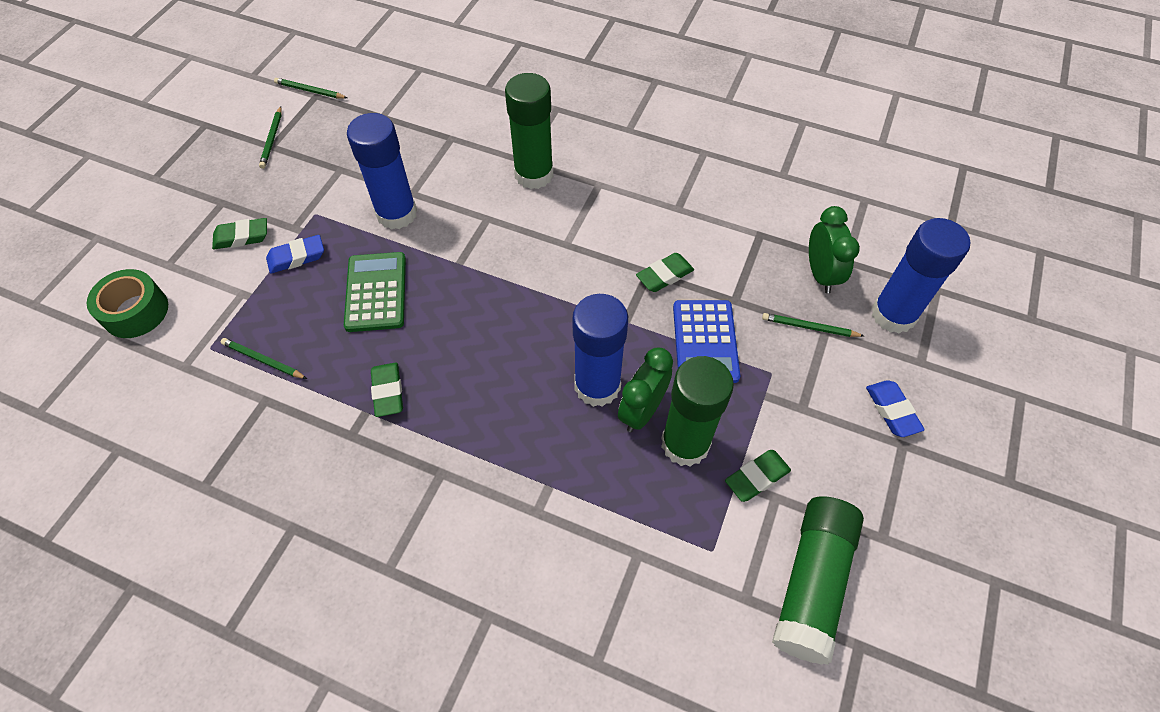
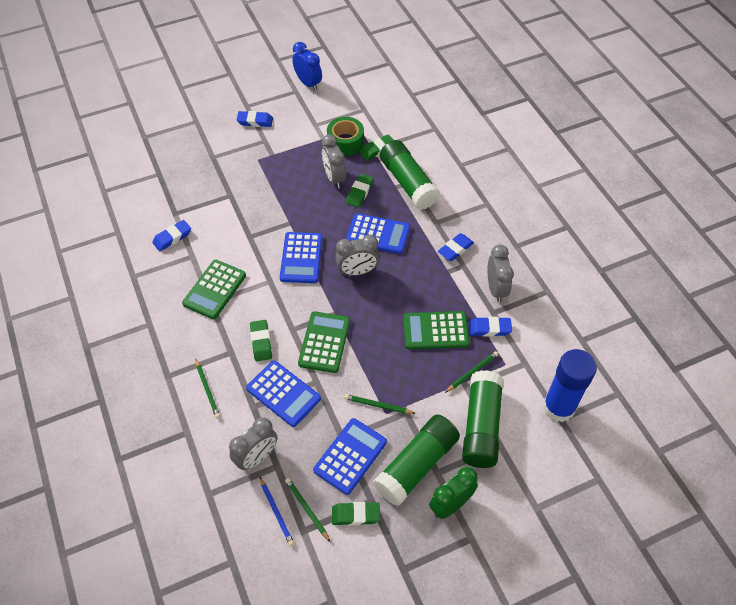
blue calculator: [673,300,740,383] = 1 -> [246,361,321,427] [280,232,323,283] [313,418,387,495] [346,213,410,254] = 4
blue clock: none = 0 -> [292,42,322,91] = 1
blue eraser: [266,235,324,274] [866,380,925,437] = 2 -> [152,220,191,251] [237,111,273,127] [438,233,474,261] [469,317,512,336] = 4
blue glue stick: [347,113,417,230] [572,294,628,407] [871,218,970,334] = 3 -> [543,349,597,422] = 1
blue pencil: none = 0 -> [260,477,294,546] = 1
green calculator: [344,252,406,332] = 1 -> [182,260,246,319] [298,311,350,373] [403,311,470,349] = 3
green clock: [618,348,673,432] [809,206,860,293] = 2 -> [429,467,478,519] = 1
grey clock: none = 0 -> [229,417,278,470] [322,134,346,189] [335,235,379,276] [488,245,514,303] = 4

